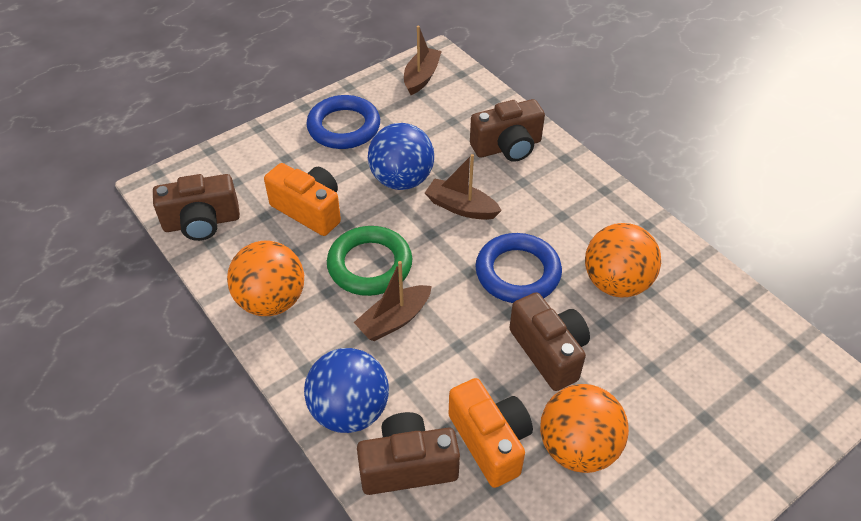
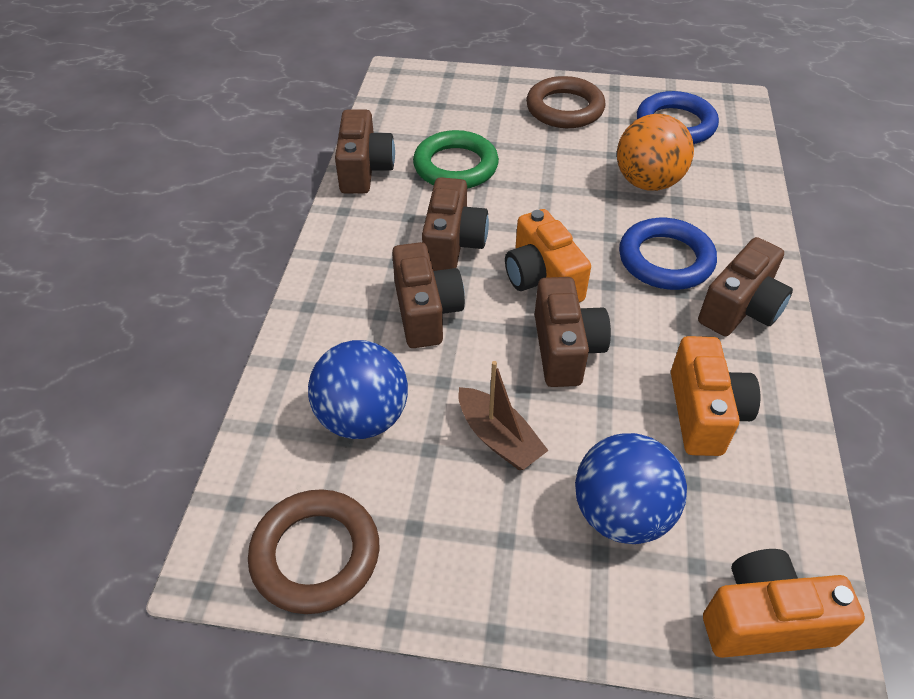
brown boat: [354,261,432,341] [404,26,442,95] [425,154,502,220] = 3 -> [458,361,549,470] = 1
brown camera: [153,174,240,241] [357,412,460,495] [470,99,545,162] [509,292,590,391] = 4 -> [335,110,395,194] [392,242,465,348] [422,177,489,271] [534,277,611,387] [698,237,793,336] = 5
brown ring: none = 0 -> [248,489,379,614] [526,76,606,128] = 2
orange ball: [227,240,304,316] [540,384,629,473] [585,223,661,297] = 3 -> [617,114,694,191] = 1
orange camera: [264,163,341,236] [449,378,533,488] = 2 -> [505,209,591,302] [671,336,760,456] [703,549,865,658] = 3

